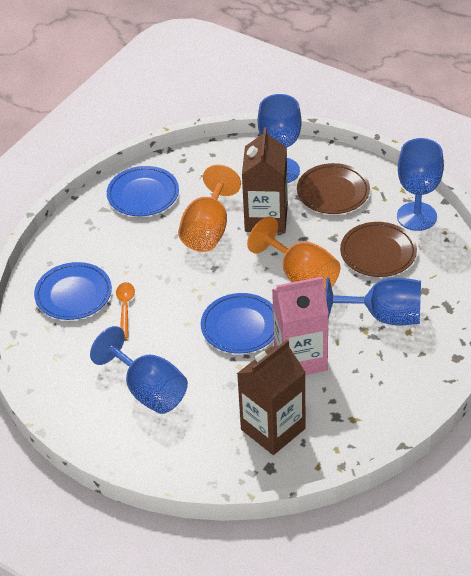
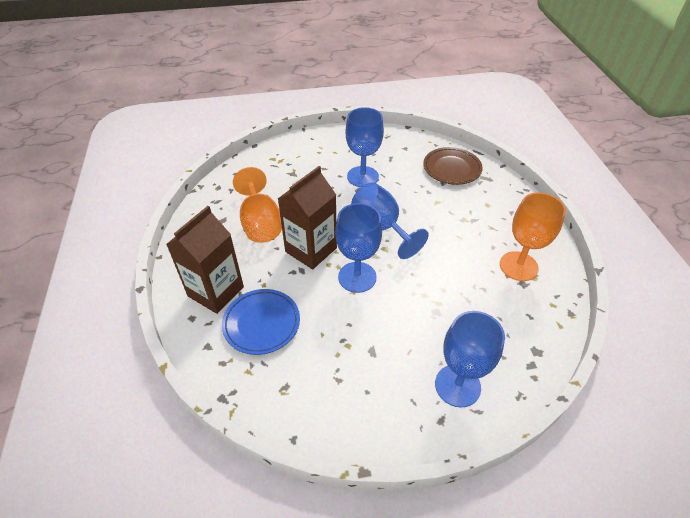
blue plate: [34,262,112,320] [107,166,179,216] [201,293,274,354] = 3 -> [222,289,300,355] = 1
brown plate: [297,163,370,214] [340,222,417,277] = 2 -> [423,147,483,185] = 1
orange spoon: [116,282,135,339] = 1 -> none = 0
pink carton: [272,277,329,375] = 1 -> none = 0

